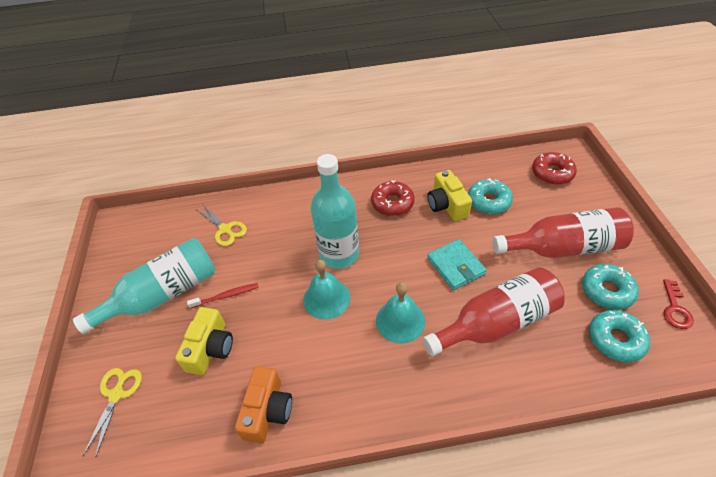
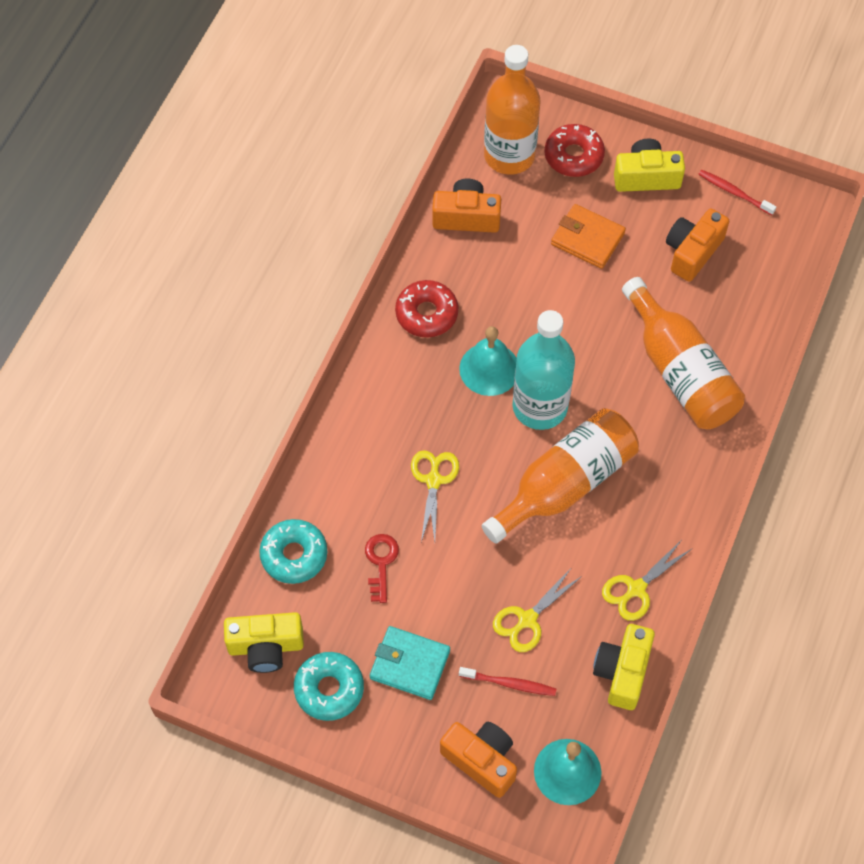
orange bottle: none = 0 -> [482,408,639,544] [484,45,541,175] [622,277,745,429] = 3
orange camera: [235,366,292,443] = 1 -> [432,179,501,233] [440,722,517,798] [666,208,729,282] = 3
orange wallet: none = 0 -> [551,204,626,269] = 1
red bottle: [423,267,565,356] [492,207,634,258] = 2 -> none = 0
red toothbrush: [187,283,259,308] = 1 -> [459,667,556,696] [698,170,776,215] = 2
turquoise bottle: [73,238,216,334] [311,154,359,269] = 2 -> [513,310,575,430] = 1
turquoise donut: [468,178,513,214] [582,264,639,310] [589,310,650,363] = 3 -> [259,519,327,584] [294,652,364,721] = 2
yellow camera: [175,307,233,375] [428,170,472,221] = 2 -> [224,612,304,673] [593,624,655,710] [614,139,685,192] = 3
yellow scissors: [83,368,142,458] [196,204,247,246] = 2 -> [411,450,459,542] [493,567,582,652] [602,541,691,621] = 3

